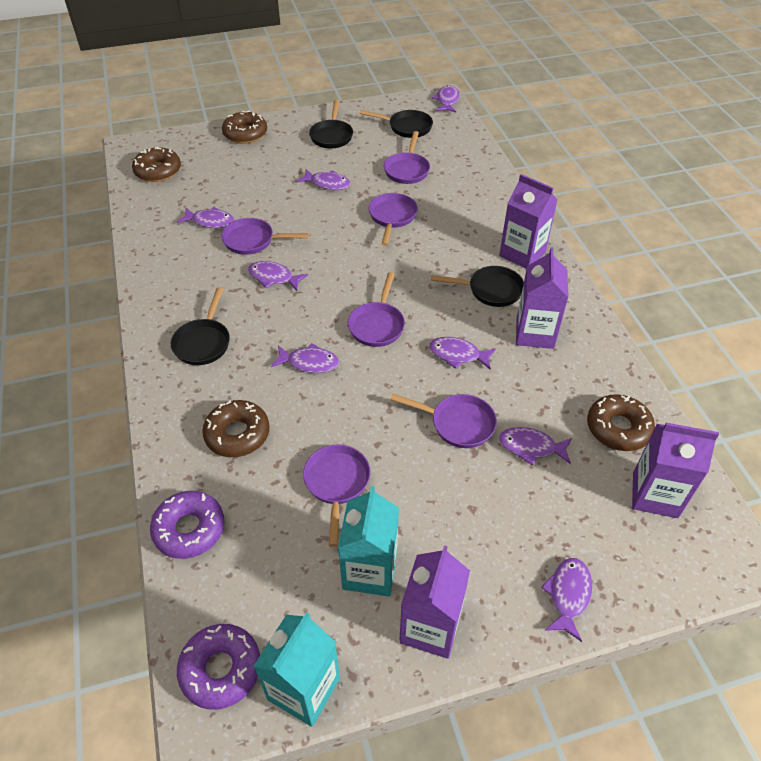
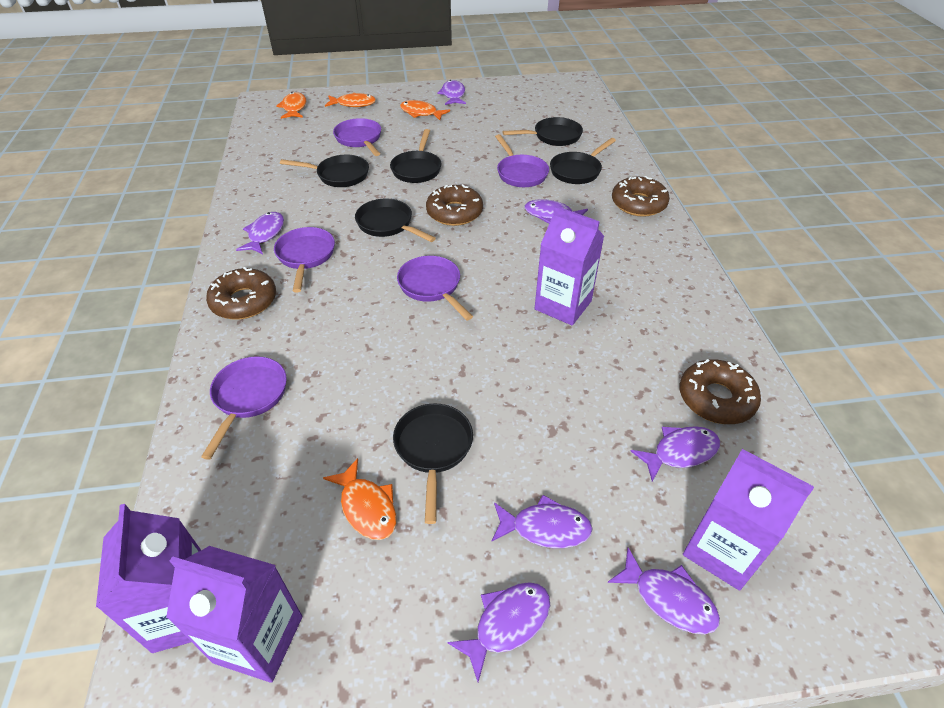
black pan: [171,287,230,365] [309,100,353,148] [360,110,433,138] [431,266,524,307] = 4 -> [280,155,369,187] [355,198,436,242] [390,129,442,183] [393,403,473,524] [502,117,583,146] [550,138,616,184] = 6
orange fish: none = 0 -> [276,92,306,119] [323,458,396,540] [325,93,376,107] [400,100,450,120] = 4
purple donut: [150,491,224,559] [177,624,260,710] = 2 -> none = 0
purple fish: [177,207,234,228] [248,261,308,291] [271,343,339,373] [297,169,350,190] [429,337,496,370] [432,85,459,112] [499,427,572,466] [541,558,592,642] = 8 -> [236,212,284,254] [437,80,466,105] [447,582,550,682] [491,495,593,548] [524,199,588,224] [608,548,720,634] [631,426,720,482] = 7
purple pan: [221,218,309,255] [303,445,371,547] [348,272,405,347] [368,193,418,246] [384,131,430,184] [390,394,497,448] = 6 -> [201,356,287,460] [274,227,335,293] [333,118,381,156] [397,256,473,321] [495,134,549,187] = 5
turquoise carton: [253,612,340,727] [338,486,399,596] = 2 -> none = 0

